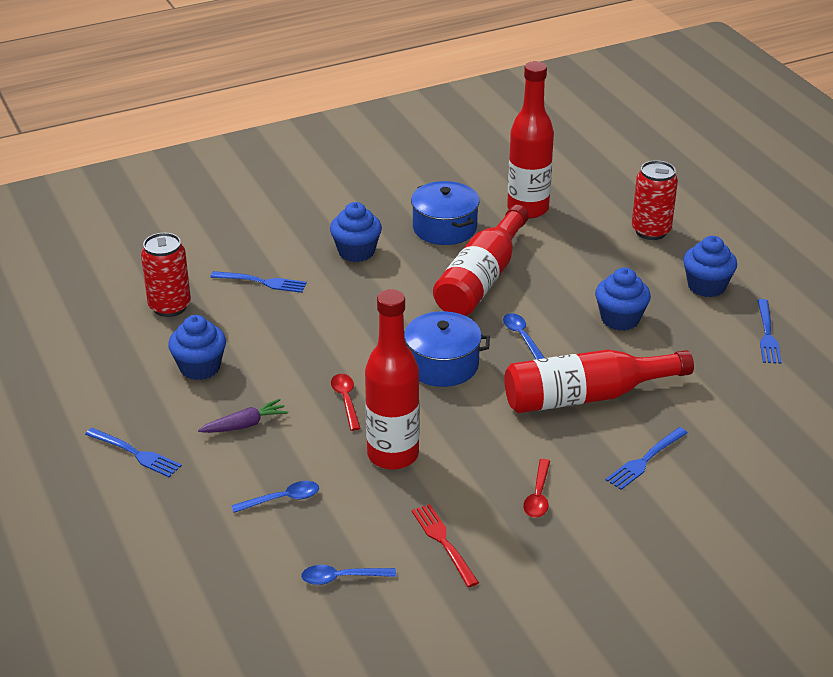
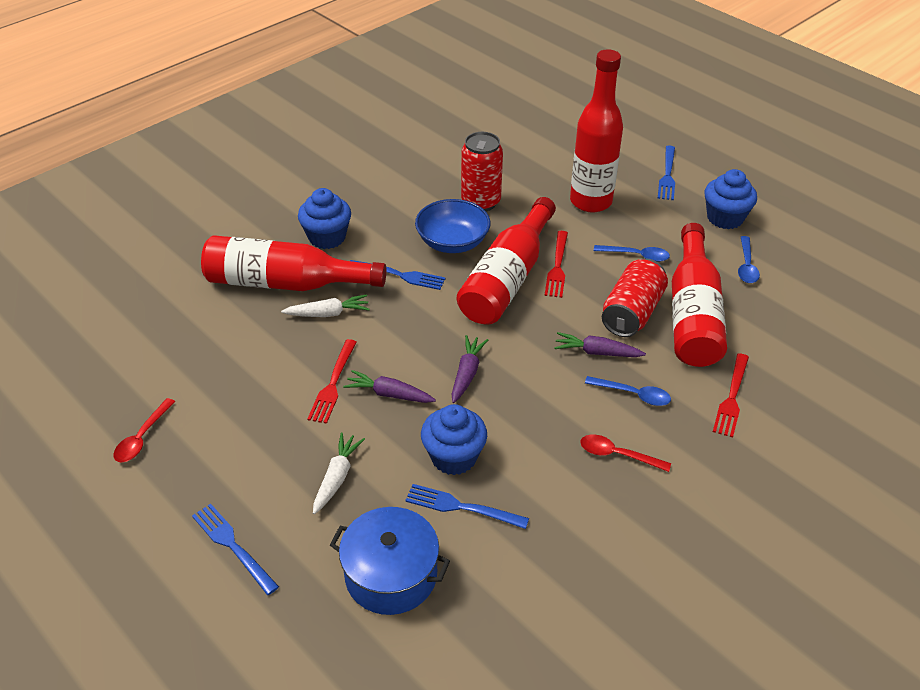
blue bowl: none = 0 -> [415,199,491,253] = 1
blue cupcake: [168,315,226,380] [330,202,382,262] [595,268,651,331] [683,236,737,297] = 4 -> [298,188,351,249] [421,404,487,475] [704,169,757,229] = 3
blue pot: [404,311,490,387] [411,181,480,245] = 2 -> [330,507,450,615] = 1
purple carrot: [198,399,288,433] = 1 -> [343,370,436,403] [452,335,488,403] [554,332,646,357] = 3
red fork: [411,504,479,587] = 1 -> [307,339,357,424] [544,231,568,298] [713,353,749,438] = 3
white carrot: none = 0 -> [281,294,370,317] [313,433,365,514] = 2

